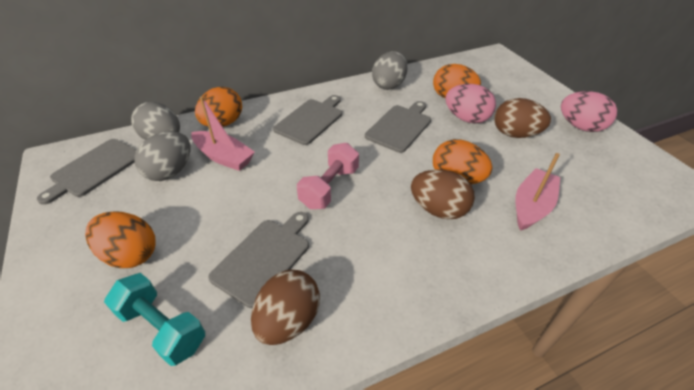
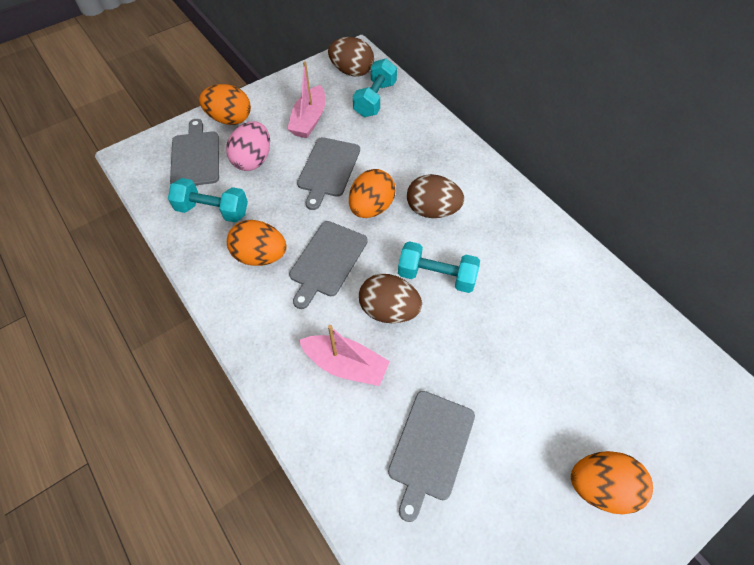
grey egg: [131,102,180,140] [135,131,190,181] [372,51,408,90] = 3 -> none = 0
pink dumbbell: [297,143,359,209] = 1 -> none = 0
pink egg: [445,84,496,123] [561,91,617,132] = 2 -> [226,121,270,171] = 1
turquoise dumbbell: [104,273,205,366] = 1 -> [168,178,248,223] [353,58,397,117] [398,241,480,293] = 3

